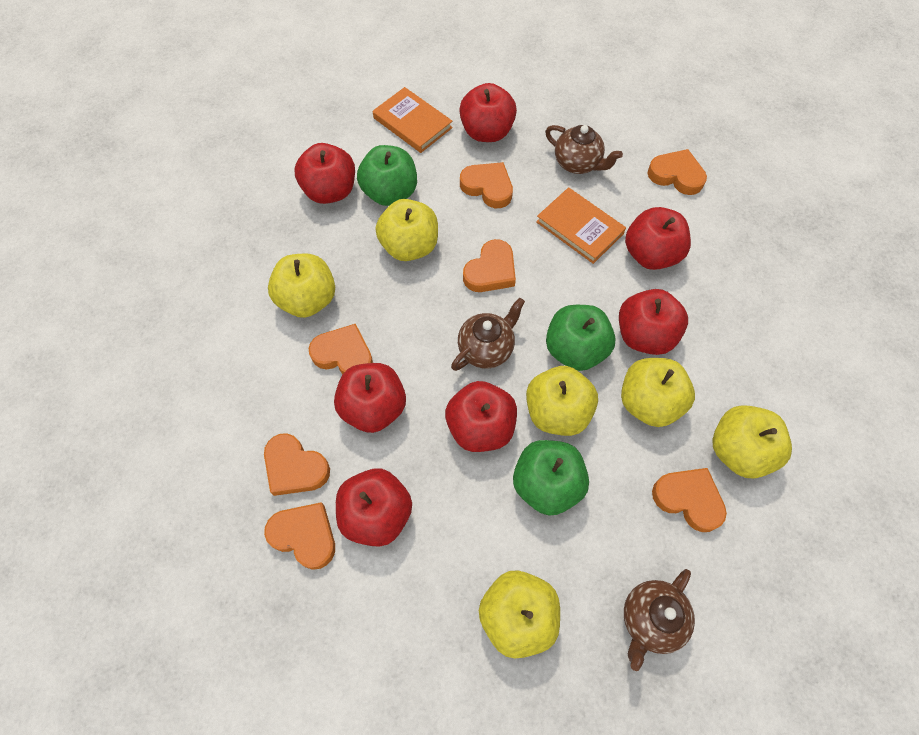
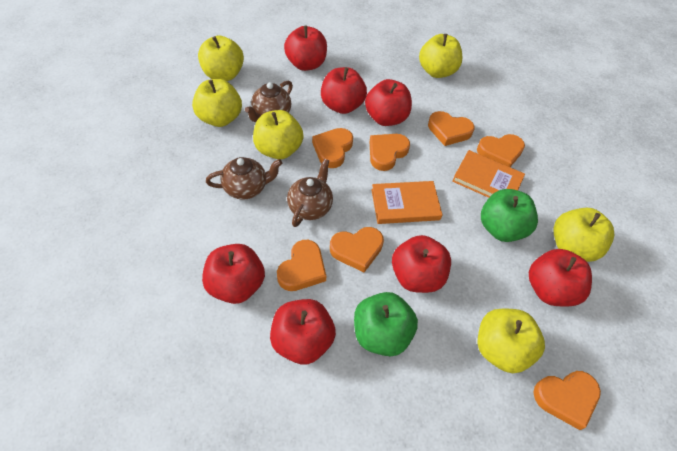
green apple: [357,145,417,206] [513,440,589,516] [546,305,616,371] = 3 -> [354,292,418,356] [481,189,538,242] = 2

